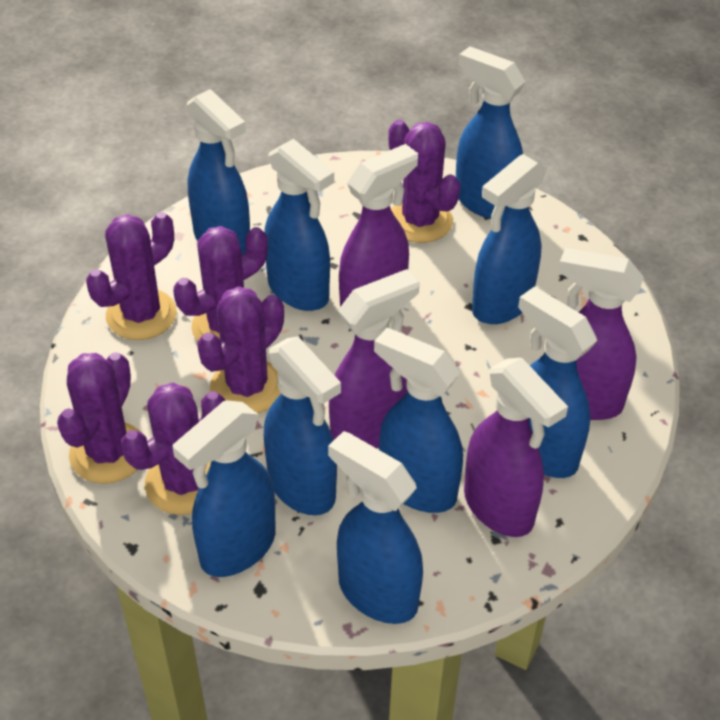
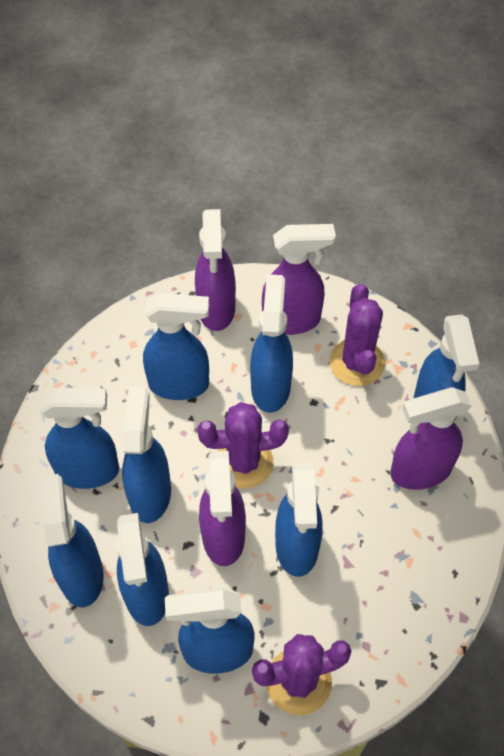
purple cactus: [57,352,141,484] [86,212,177,340] [121,382,225,515] [173,226,268,341] [197,286,284,414] [388,120,460,243] = 6 -> [197,402,289,489] [252,634,352,715] [329,284,385,386] = 3

